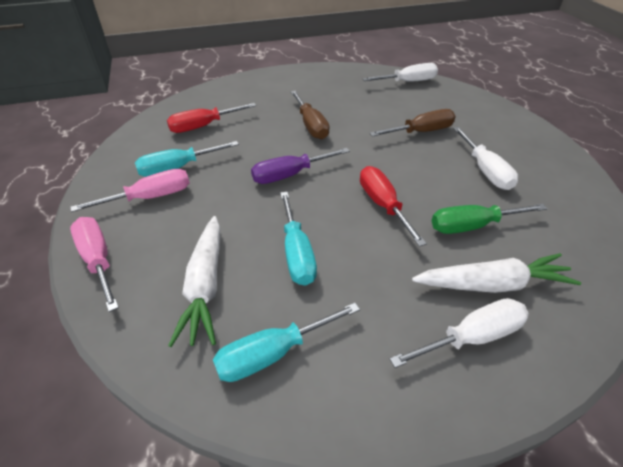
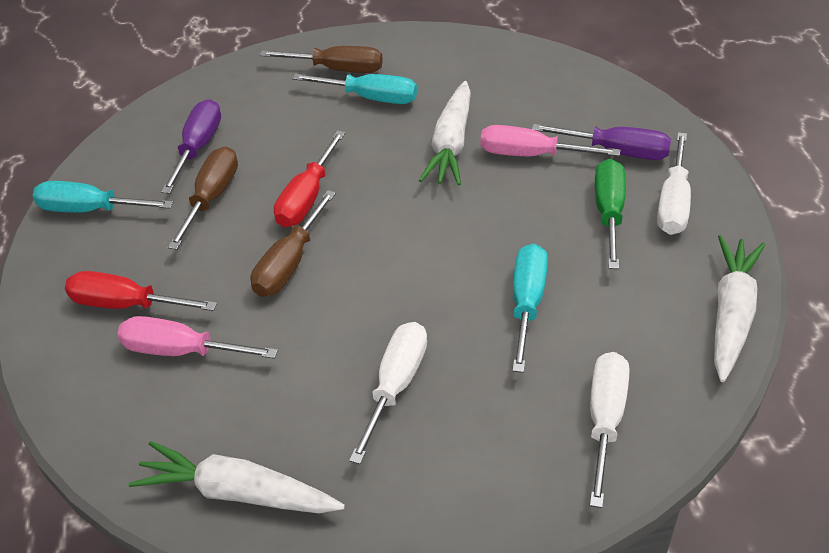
brown screwdriver: [290,90,330,139] [369,109,456,137] = 2 -> [168,146,238,250] [251,190,336,297] [260,46,383,73] = 3
purple screwdriver: [251,148,350,184] = 1 -> [161,99,221,194] [532,124,671,160] = 2
white carrot: [168,216,220,347] [412,253,581,293] = 2 -> [129,441,345,513] [419,81,471,186] [714,235,765,382] = 3

